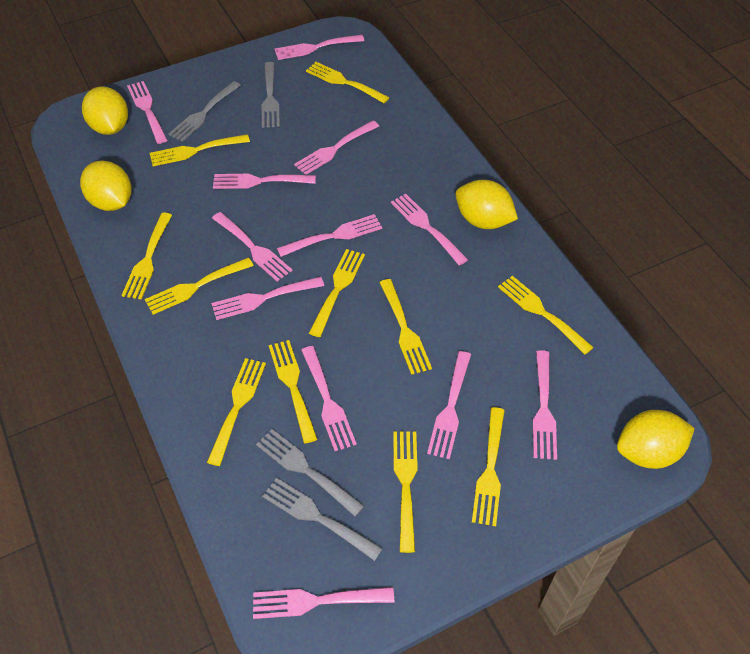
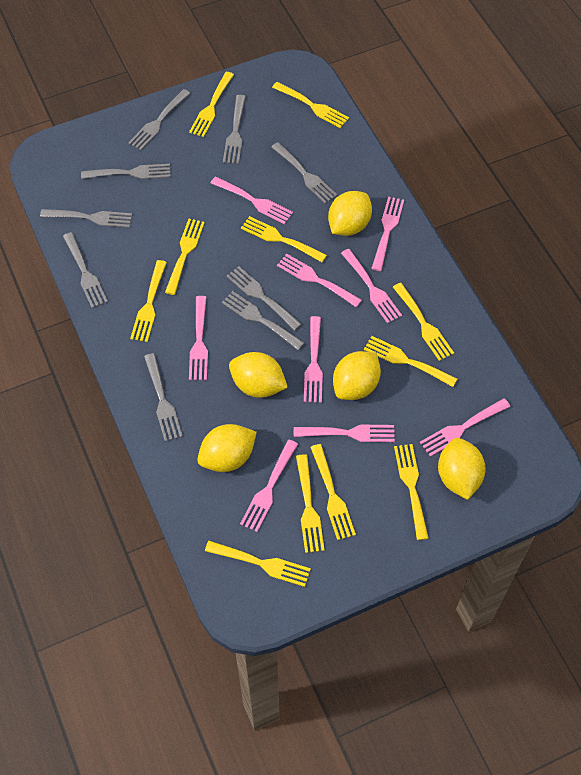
grey fork: [169,81,241,142] [256,429,364,517] [261,62,280,128] [262,478,383,561] = 4 -> [40,209,132,228] [63,232,108,308] [81,164,171,179] [128,89,191,150] [144,353,183,442] [222,291,304,350] [223,95,246,164] [226,266,302,331] [271,142,337,204] = 9
pink fork: [127,81,167,144] [211,277,324,320] [212,212,293,281] [213,174,316,189] [253,587,394,619] [275,35,364,60] [277,214,382,257] [294,121,379,175] [301,346,357,451] [391,194,468,266] [427,351,471,459] [533,350,557,460] = 12 -> [189,296,208,380] [211,177,293,224] [240,440,298,532] [277,254,362,307] [294,424,395,442] [304,316,323,403] [341,249,402,324] [371,197,404,271] [420,398,511,457] = 9
yellow lemon: [80,160,132,211] [82,86,128,135] [456,180,518,229] [617,410,695,469] = 4 -> [197,424,257,472] [229,352,288,398] [328,191,372,236] [333,351,381,400] [438,438,486,500] = 5

